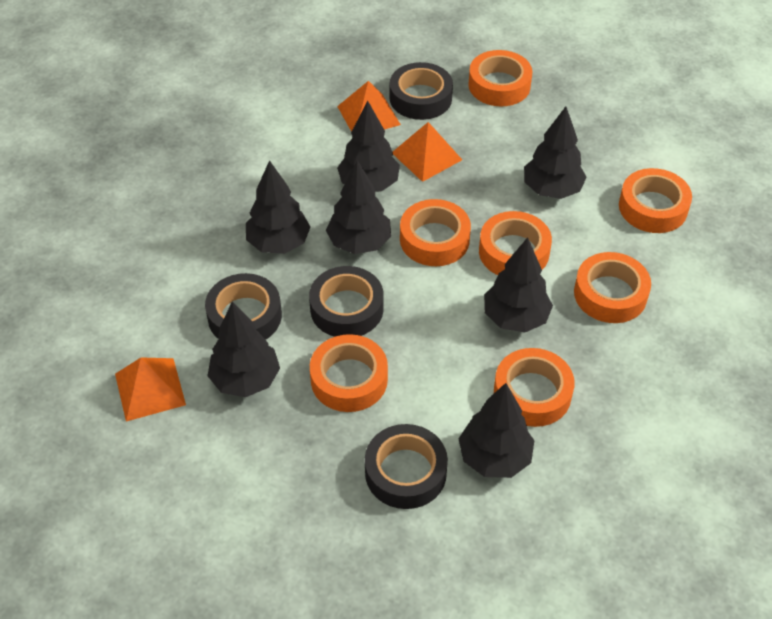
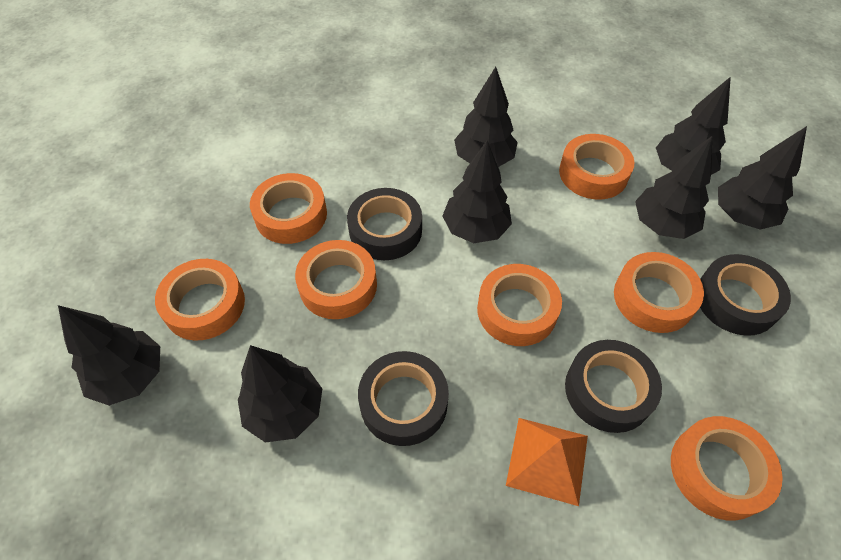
orange pyramid: [115,358,186,421] [337,81,401,132] [393,122,462,182] = 3 -> [506,418,588,506] = 1

